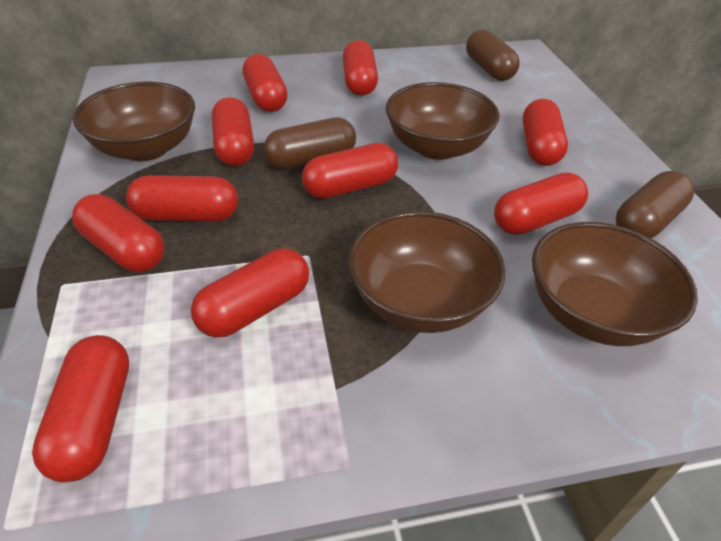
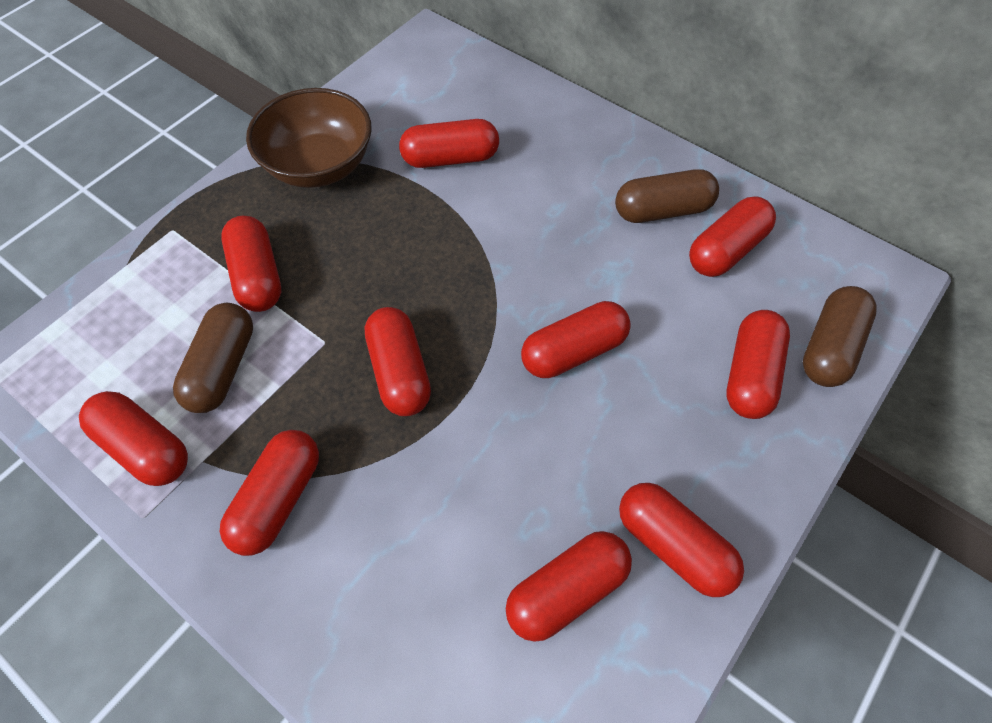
brown bowl: [72,82,195,161] [348,211,505,333] [386,82,499,160] [532,222,698,346] = 4 -> [246,88,372,188] = 1

